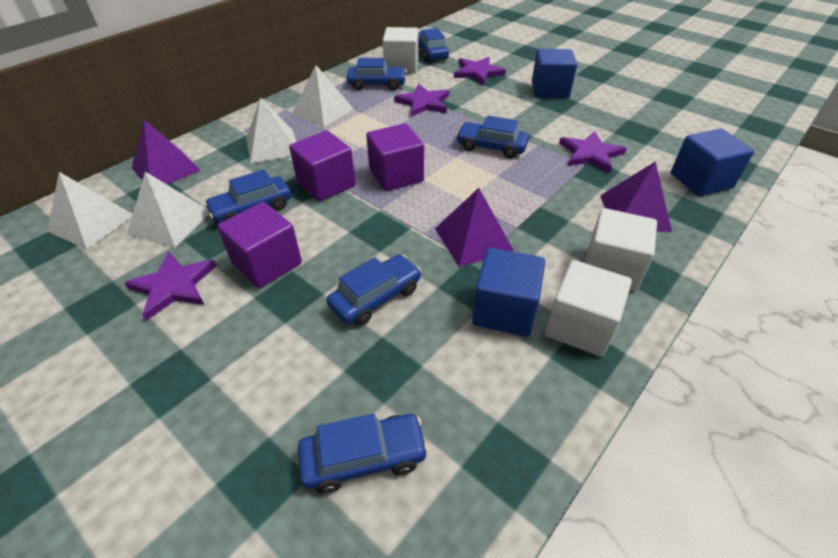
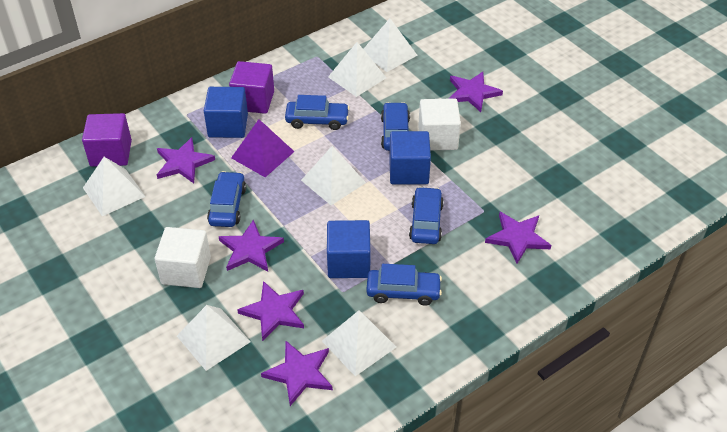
blue car: [204,169,291,223] [298,414,429,494] [327,254,421,326] [347,58,407,90] [419,28,449,62] [456,116,529,158] = 6 -> [207,171,246,227] [285,95,349,130] [366,264,442,306] [381,102,410,151] [409,187,444,244] = 5
purple cube: [217,202,302,288] [289,131,356,202] [366,123,424,191] = 3 -> [82,113,132,167] [229,61,274,114] = 2
purple pyramid: [132,120,201,184] [435,188,514,267] [600,161,672,232] = 3 -> [231,119,295,177] = 1
purple star: [124,251,216,321] [394,84,449,117] [454,57,506,85] [559,131,627,173] = 4 -> [157,137,215,183] [219,220,284,272] [237,281,304,341] [261,341,333,406] [448,72,503,112] [485,212,551,264] = 6
white cube: [383,27,419,73] [545,260,632,357] [585,208,657,292] = 3 -> [155,227,211,288] [418,98,461,150] = 2
white pyramid: [47,172,133,249] [127,172,209,248] [246,98,296,164] [292,65,354,127] = 4 -> [83,157,146,216] [177,305,251,371] [301,146,366,205] [322,310,397,376] [328,42,386,97] [364,18,417,72] = 6

